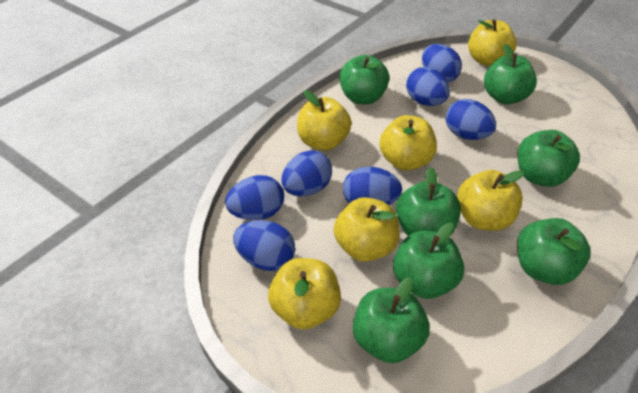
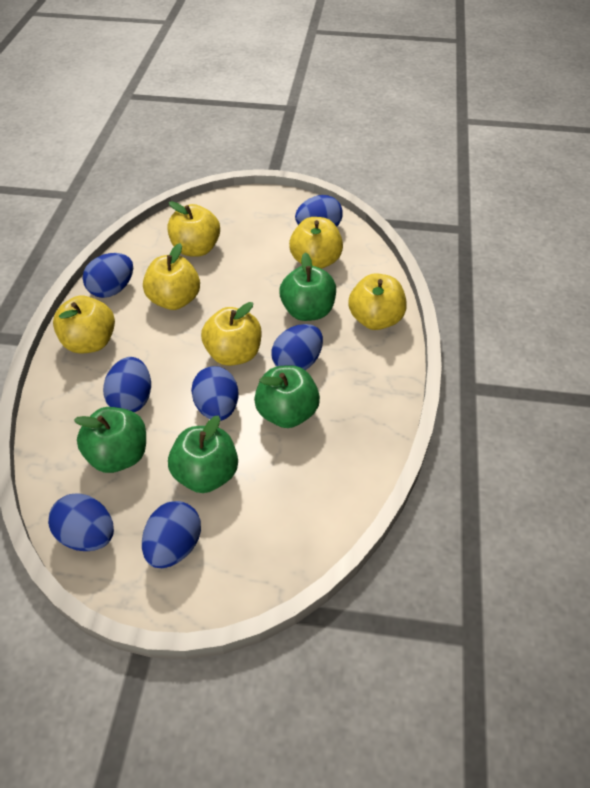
green apple: [339,55,389,104] [353,277,430,363] [393,223,464,299] [396,167,461,236] [484,44,537,104] [517,130,580,187] [517,218,590,285] = 7 -> [74,407,146,473] [168,415,238,493] [254,365,320,428] [279,252,336,321] = 4

